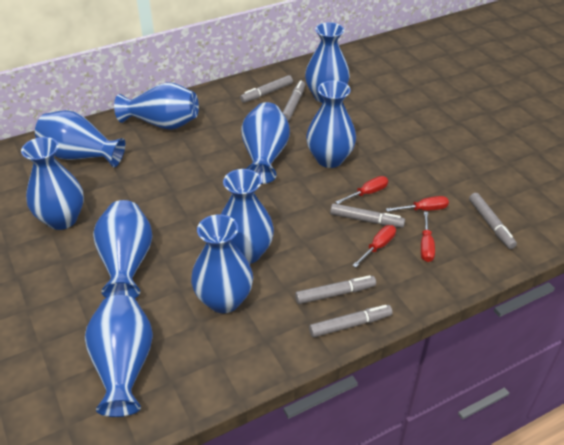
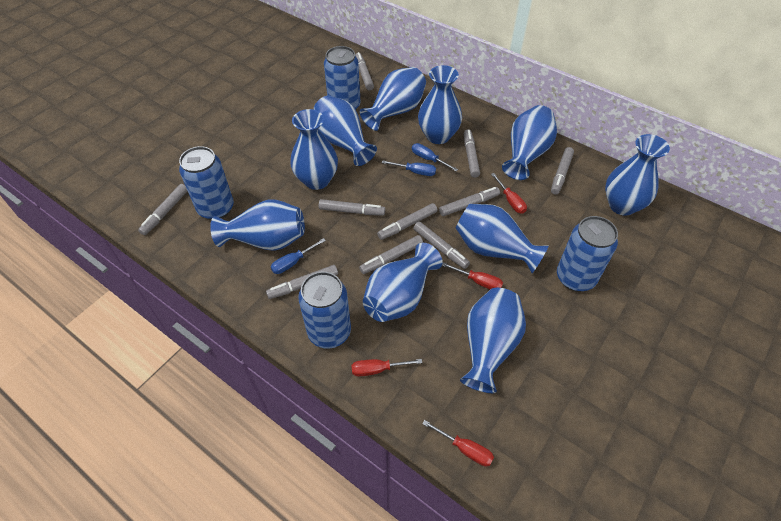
blue can: none = 0 -> [179,146,234,220] [298,272,351,348] [324,46,361,109] [557,216,618,291] = 4
blue screwdriver: none = 0 -> [271,238,326,274] [382,160,436,176] [412,143,458,171] = 3
grey marker: [240,75,293,103] [283,81,305,121] [295,275,376,304] [309,305,393,337] [330,203,405,228] [469,193,517,249] = 6 -> [138,184,187,235] [266,265,338,299] [319,199,385,216] [355,52,374,90] [359,235,423,274] [377,203,438,240] [413,221,470,269] [439,187,500,216] [464,129,480,178] [551,147,574,195] = 10

